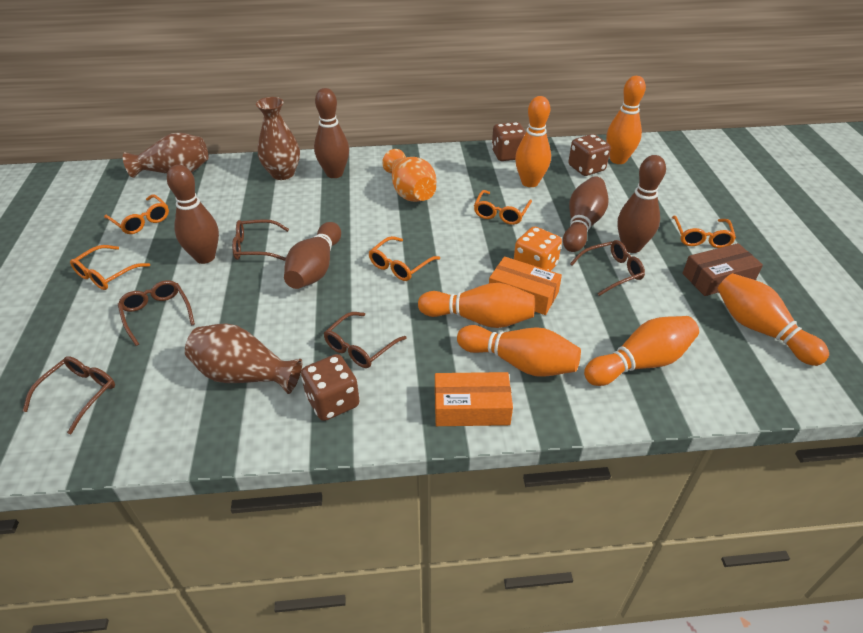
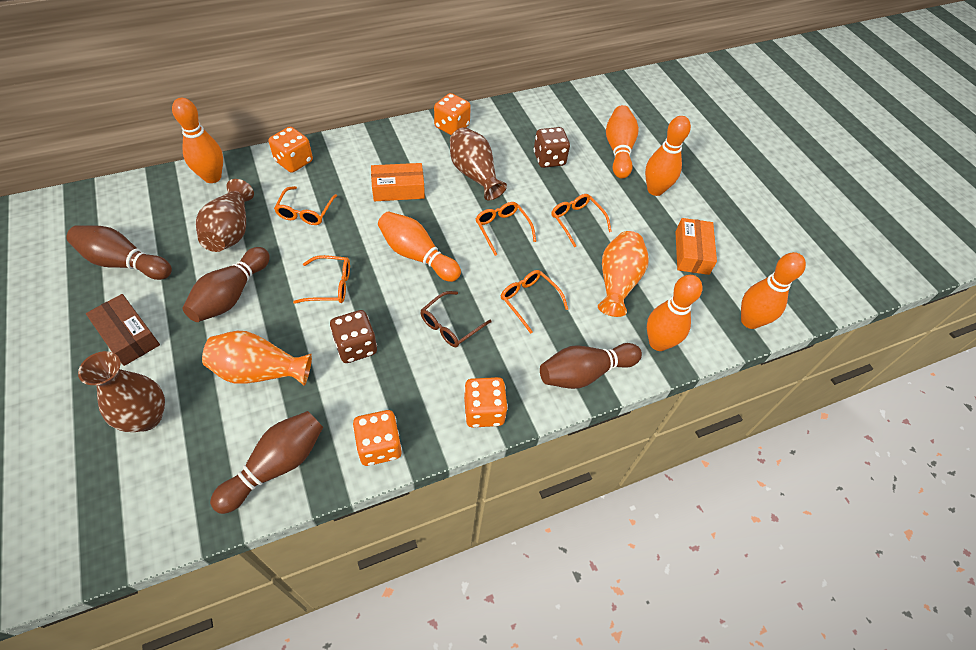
brown bowling pin: [167,165,219,264] [284,222,341,289] [314,88,349,178] [563,176,609,252] [618,155,666,253] = 5 -> [66,225,172,280] [183,247,270,322] [210,411,323,514] [540,343,642,389] = 4
brown dice: [301,354,360,421] [492,122,526,161] [568,134,611,176] = 3 -> [330,310,377,363] [534,127,570,168] = 2
brown glasses: [23,356,115,434] [118,280,195,346] [232,219,289,261] [324,312,407,368] [570,240,645,296] = 5 -> [421,291,492,347] = 1
orange dice: [514,226,562,271] = 1 -> [269,127,313,173] [353,410,402,466] [434,93,471,135] [464,377,508,428] = 4
orange vase: [382,149,436,202] = 1 -> [202,331,312,386] [598,231,649,317] = 2

